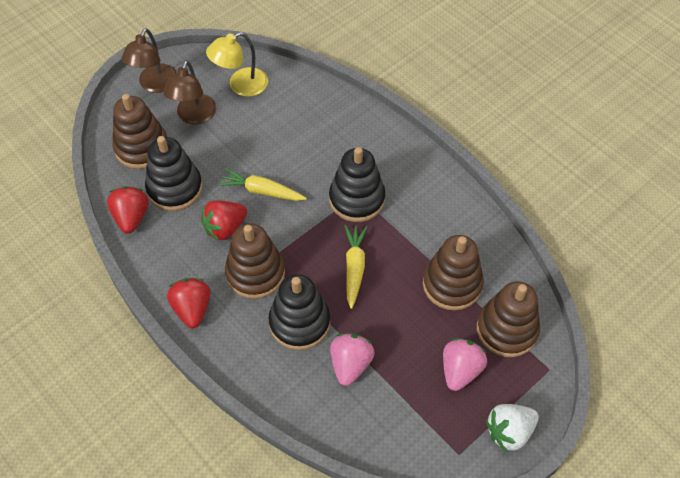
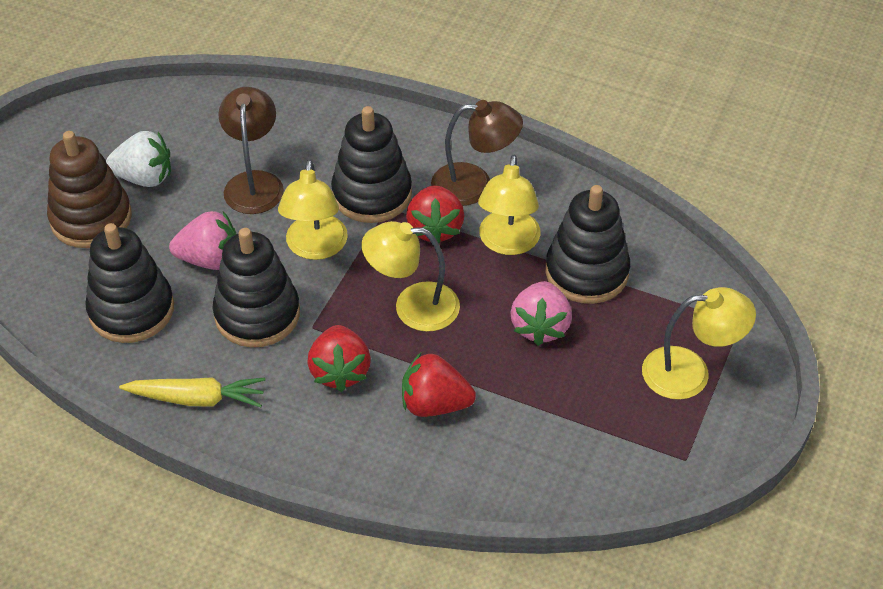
black stacking toy: [145,136,203,211] [269,274,330,350] [329,147,385,222] = 3 -> [85,223,174,343] [212,228,300,347] [331,106,412,223] [546,185,630,304] = 4
brown stacking toy: [112,94,167,169] [225,224,285,299] [423,235,484,310] [477,281,540,357] = 4 -> [47,131,132,248] = 1
yellow carrot: [218,168,307,201] [344,225,368,309] = 2 -> [119,377,266,407] = 1
yellow lamp: [206,32,268,97] = 1 -> [278,159,348,260] [361,221,460,332] [478,155,541,255] [642,287,756,400] = 4

